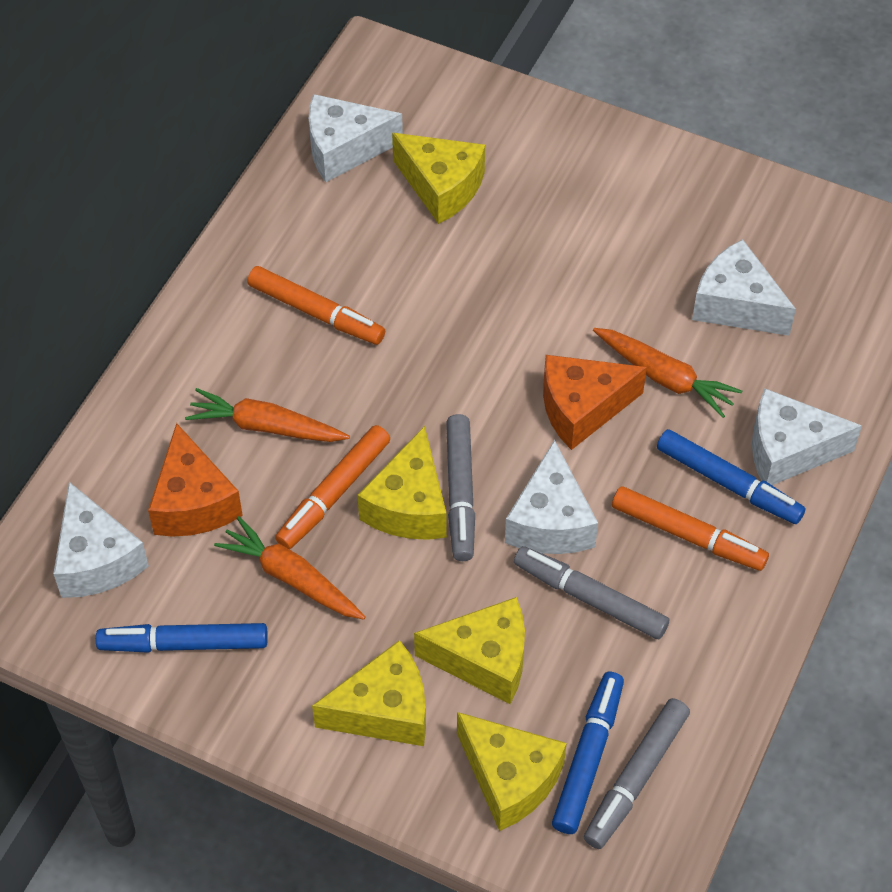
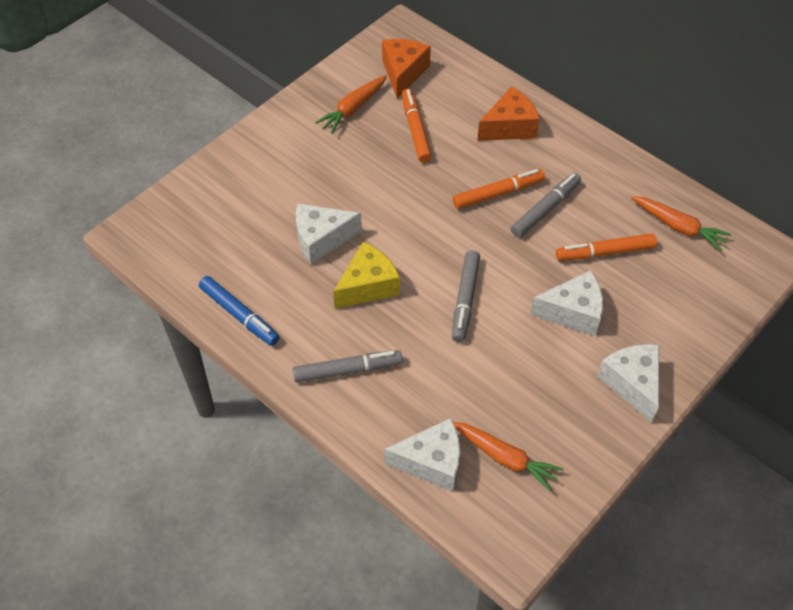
blue marker: [96,623,268,653] [552,672,624,834] [657,429,806,524] = 3 -> [199,276,279,346] = 1
white cheese: [53,482,149,598] [309,94,403,182] [505,440,598,554] [692,239,796,336] [752,388,862,485] = 5 -> [296,204,362,264] [384,418,460,491] [530,270,603,336] [597,344,659,423] = 4
yellow cheese: [312,640,426,746] [357,426,447,540] [392,133,485,224] [414,597,525,704] [457,712,567,831] = 5 -> [333,242,400,309] = 1

